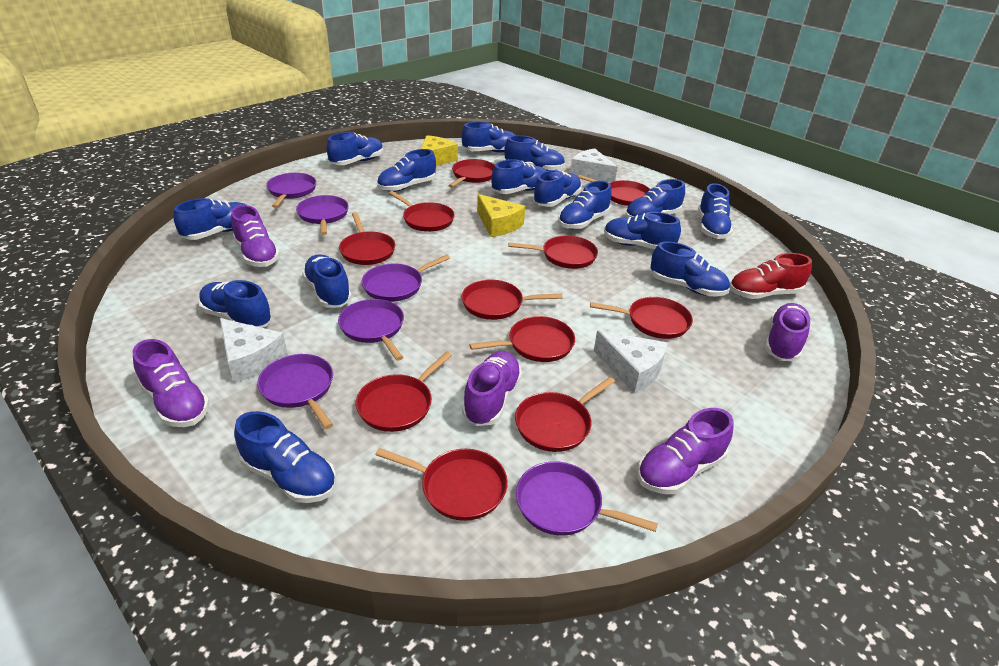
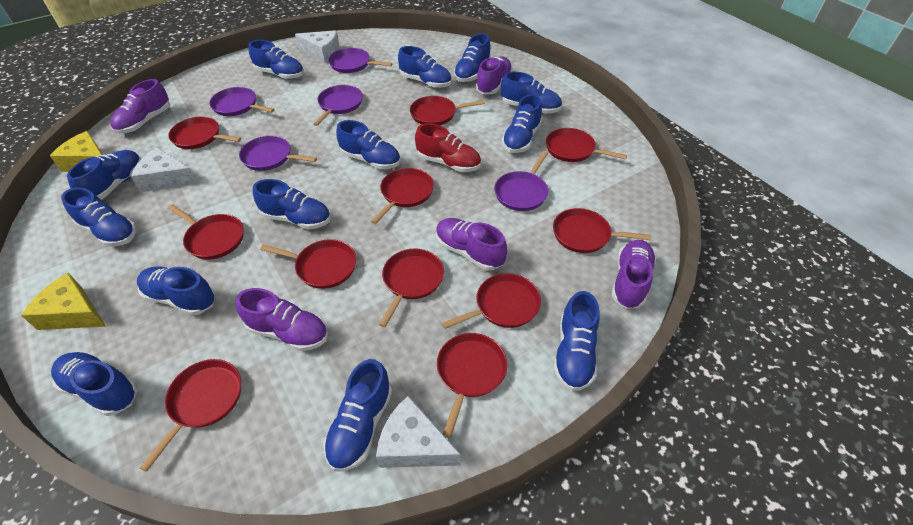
blue shoe: [173,198,246,240] [198,280,272,328] [234,411,336,503] [302,254,352,308] [327,132,384,165] [377,149,436,192] [462,122,515,152] [491,159,546,194] [504,135,565,171] [533,170,582,207] [558,180,611,229] [604,212,681,249] [625,179,685,218] [651,242,730,296] [698,183,733,239] = 15 -> [51,352,137,416] [61,188,137,247] [67,150,141,200] [137,266,216,316] [249,40,304,79] [253,179,331,230] [324,359,392,471] [336,120,401,169] [398,46,452,88] [454,33,491,82] [501,72,562,114] [502,94,542,153] [553,291,600,391] = 13
purple pan: [257,354,333,429] [266,173,316,208] [296,195,349,235] [338,299,404,361] [362,255,450,302] [516,461,658,536] = 6 -> [209,87,275,116] [239,136,317,171] [313,85,363,126] [328,48,393,73] [494,151,548,211] = 5

